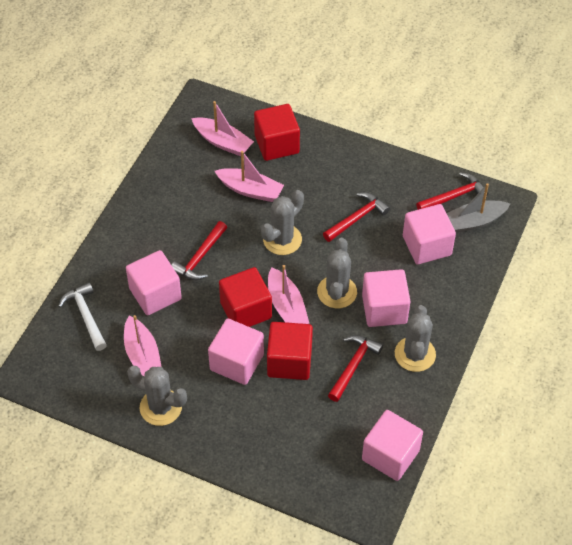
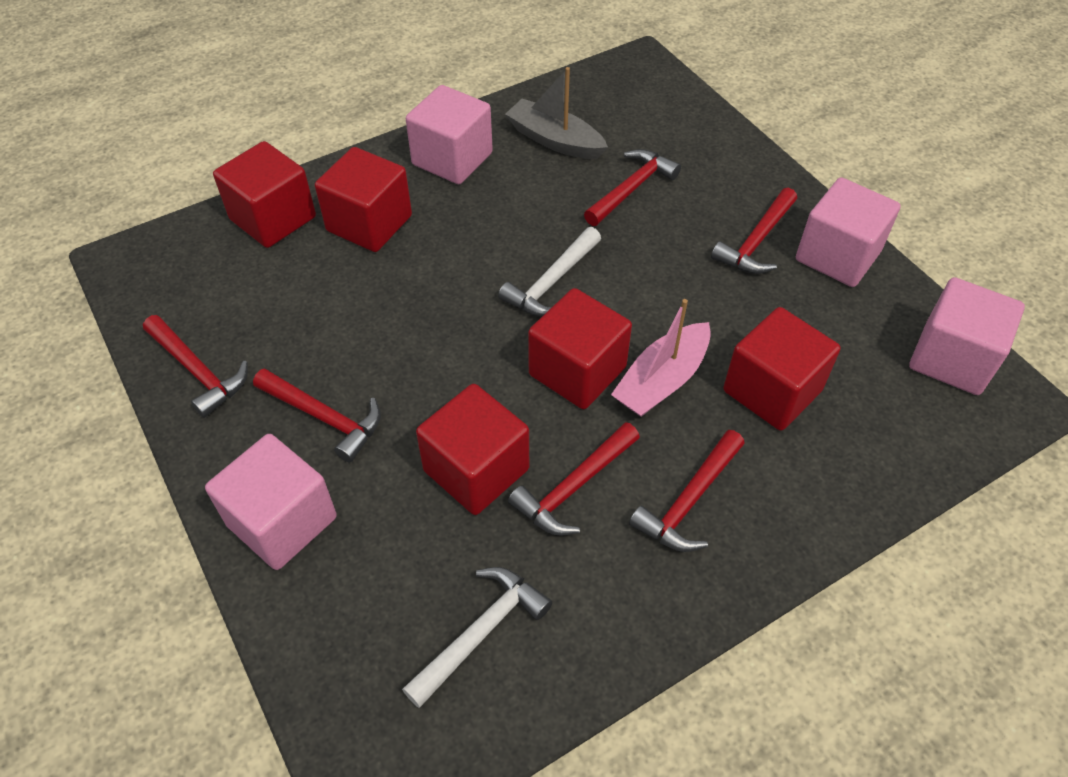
grey cactus: [127,366,187,426] [261,190,304,255] [317,238,357,308] [395,305,436,372] = 4 -> none = 0
pink boat: [124,315,161,376] [191,101,254,156] [215,151,284,202] [268,265,309,324] = 4 -> [611,299,711,417] = 1
pink cube: [126,250,182,315] [208,319,264,385] [362,269,411,327] [362,410,423,481] [403,204,456,264] = 5 -> [205,434,337,570] [406,85,493,184] [796,178,901,287] [909,277,1025,395] = 4
red cube: [219,267,272,327] [254,104,300,161] [267,322,313,380] = 3 -> [213,141,316,248] [315,147,412,252] [416,384,529,515] [528,288,632,409] [723,307,841,431] = 5
red hammer: [171,221,227,280] [323,192,390,242] [328,335,383,402] [416,172,489,210] = 4 -> [143,315,248,418] [253,368,381,463] [508,422,640,536] [584,149,681,226] [629,430,745,552] [711,188,797,274] = 6
white hammer: [59,282,107,351] = 1 -> [402,567,552,708] [498,227,601,317] = 2

